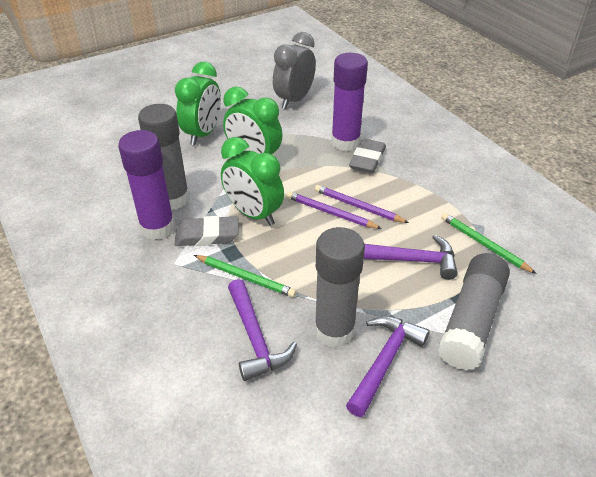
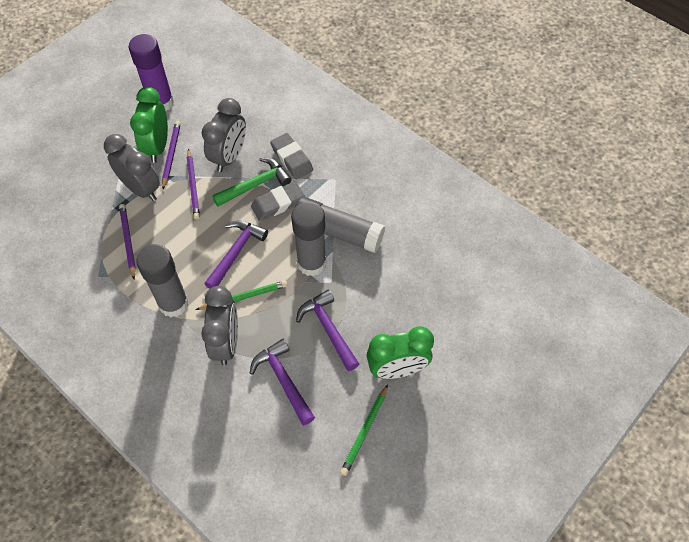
green clock: [175,62,221,145] [221,137,284,226] [223,87,282,154] = 3 -> [130,87,168,163] [367,326,434,379] = 2
green hammer: none = 0 -> [212,157,292,206] = 1
grey clock: [273,32,316,109] = 1 -> [104,134,160,201] [201,286,238,365] [202,98,246,172] = 3
purple glue stick: [118,130,175,240] [331,53,368,151] = 2 -> [129,34,174,111] = 1
purple pencil: [286,191,382,229] [314,185,409,223] = 2 -> [119,204,136,279] [162,121,181,189] [187,149,200,219] = 3

